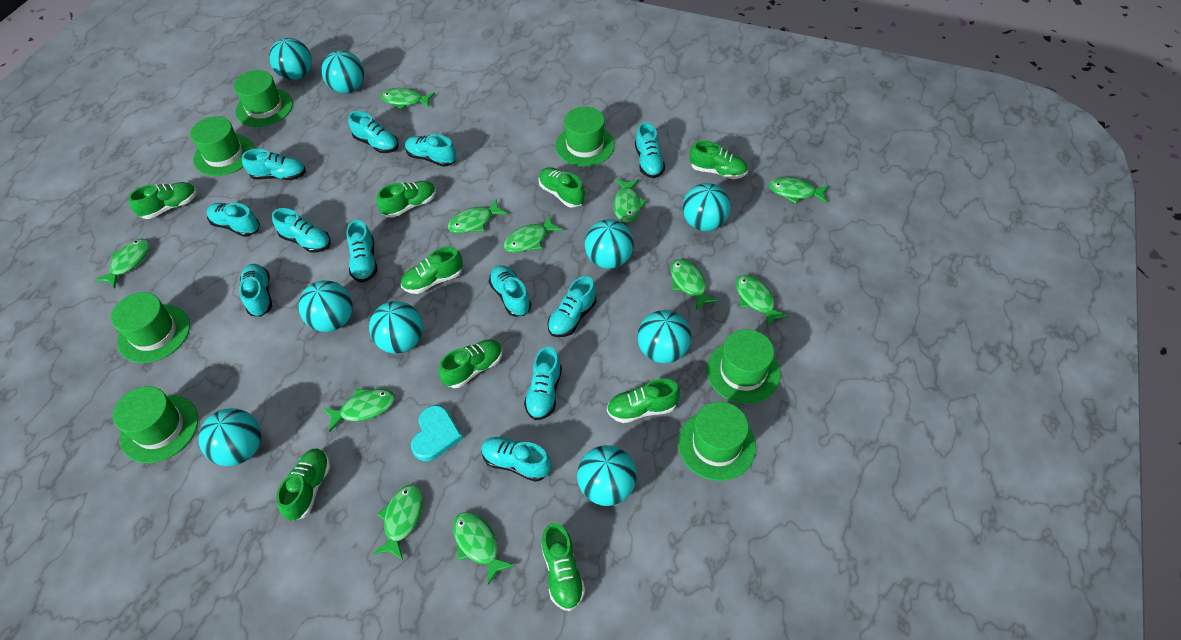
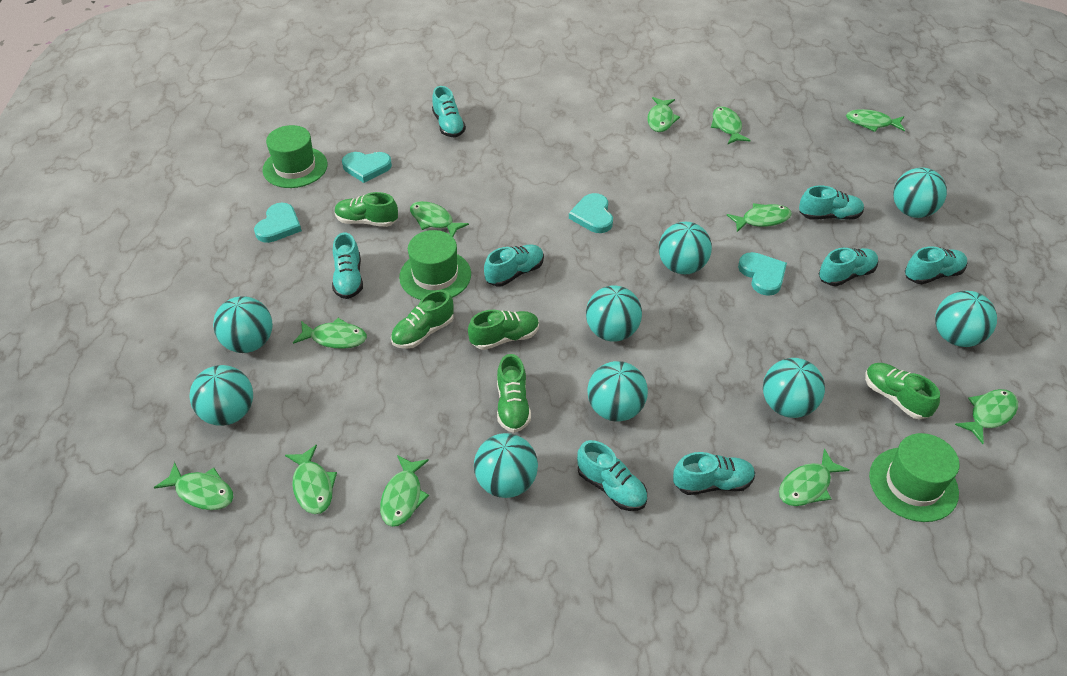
green hat: [111,292,190,363] [113,386,198,463] [190,116,254,176] [234,70,293,127] [555,107,615,167] [678,402,756,481] [707,329,780,404] = 7 -> [263,125,328,188] [399,230,471,300] [869,433,960,522] = 3
green shoe: [128,182,197,219] [276,449,330,521] [377,181,436,218] [401,246,463,294] [439,339,503,388] [539,167,585,208] [541,523,585,611] [607,378,680,423] [690,141,748,179] = 9 -> [335,192,398,227] [391,290,454,349] [468,310,539,350] [497,354,531,433] [865,363,940,420] = 5
turquoise heart: [411,405,463,461] = 1 -> [254,203,302,243] [342,152,392,183] [569,193,613,233] [738,252,787,296] = 4
turquoise shoe: [207,203,260,237] [239,264,272,316] [242,149,306,180] [272,208,330,253] [346,220,378,282] [348,111,398,153] [405,134,456,167] [481,437,551,482] [489,265,531,317] [524,347,562,420] [547,276,596,337] [635,122,665,178] = 12 -> [332,233,363,299] [432,86,466,137] [484,244,544,286] [577,440,647,511] [673,452,755,495] [799,186,864,220] [819,248,878,286] [905,246,967,284] = 8

